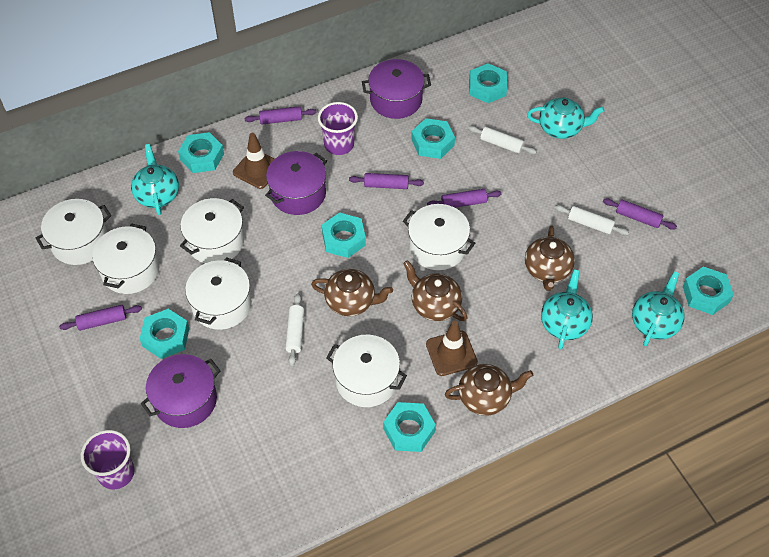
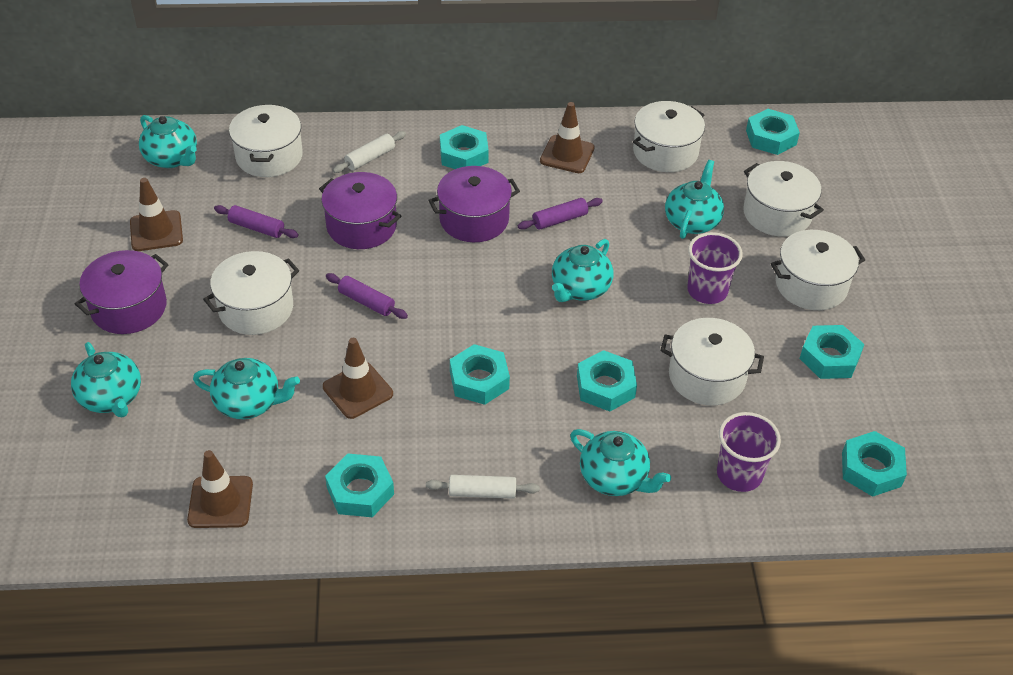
brown teapot: [311,269,393,316] [403,260,467,321] [445,364,533,416] [525,225,575,291] = 4 -> none = 0
brown traffic cone: [233,133,275,189] [426,321,478,376] = 2 -> [130,178,183,251] [187,450,253,528] [323,338,393,419] [540,102,595,173] = 4
purple rolling pin: [59,305,142,331] [245,106,317,124] [349,173,424,189] [427,189,502,208] [603,198,677,230] = 5 -> [214,205,299,238] [326,273,408,319] [518,198,603,230] = 3
turquoise teapot: [131,144,179,215] [527,98,605,139] [541,269,593,349] [632,271,685,346] = 4 -> [71,342,141,417] [139,115,197,168] [193,358,300,419] [552,239,613,302] [570,429,671,496] [665,160,724,239] = 6
white rolling pin: [285,293,304,366] [468,126,537,154] [555,205,629,235] = 3 -> [333,131,406,173] [426,475,540,499] = 2

